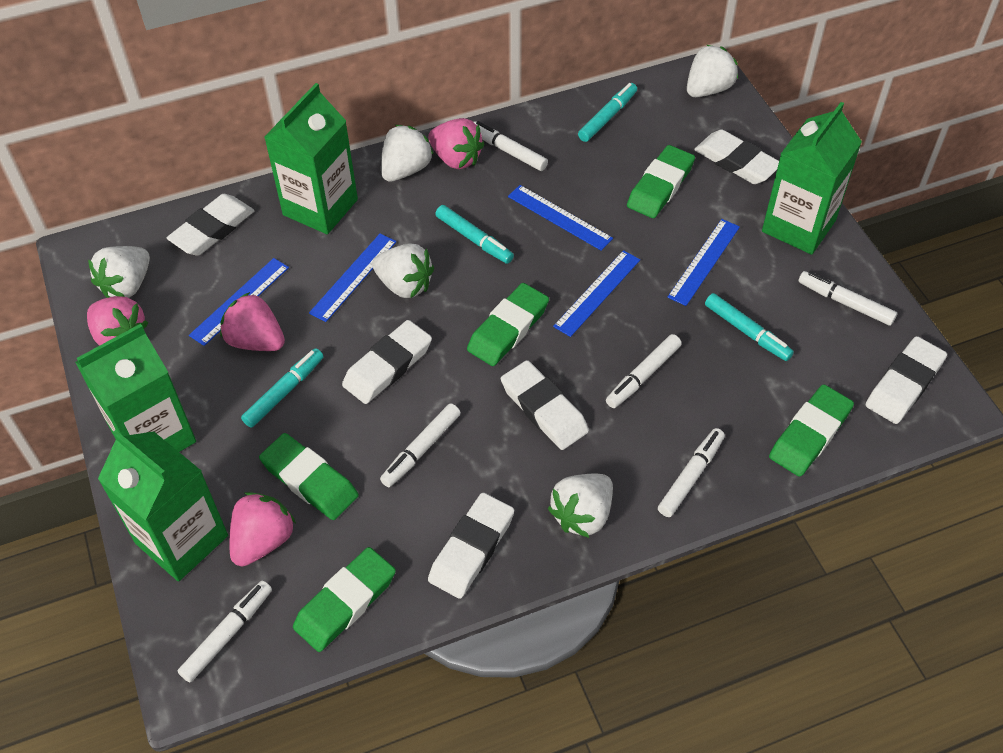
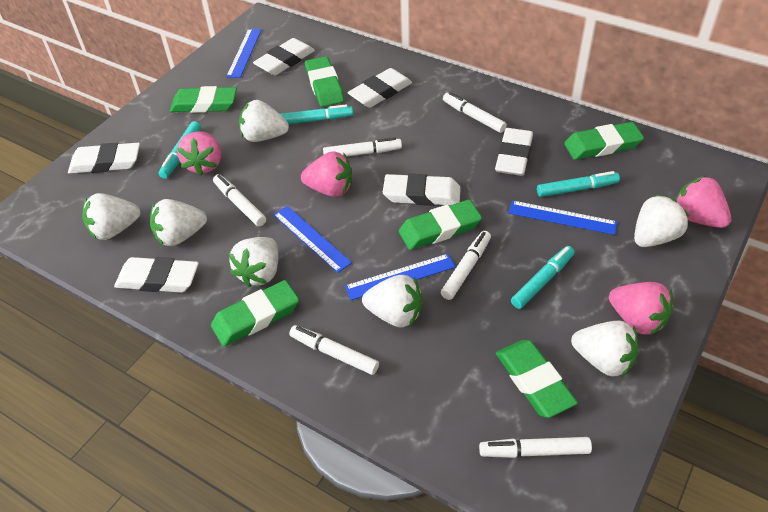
blue ruler: [189,258,289,346] [309,234,396,322] [508,185,613,251] [553,250,640,337] [667,219,740,306] = 5 -> [226,29,262,78] [273,206,352,273] [345,254,455,300] [509,200,617,235] = 4
green carton: [75,324,196,452] [98,430,228,581] [264,83,358,234] [762,102,862,255] = 4 -> none = 0
green eraser: [259,433,359,520] [293,547,396,652] [467,283,549,366] [627,145,695,218] [769,384,854,477] = 5 -> [170,86,237,113] [211,280,299,347] [305,56,344,107] [399,200,482,250] [496,340,578,418] [564,122,644,160] = 6
white strawberry: [88,246,150,298] [372,243,434,298] [381,125,434,182] [548,474,613,538] [687,45,738,97] = 5 -> [82,193,140,240] [150,199,207,246] [229,237,278,287] [239,100,289,142] [362,275,422,328] [571,321,638,378] [634,194,689,247] = 7

